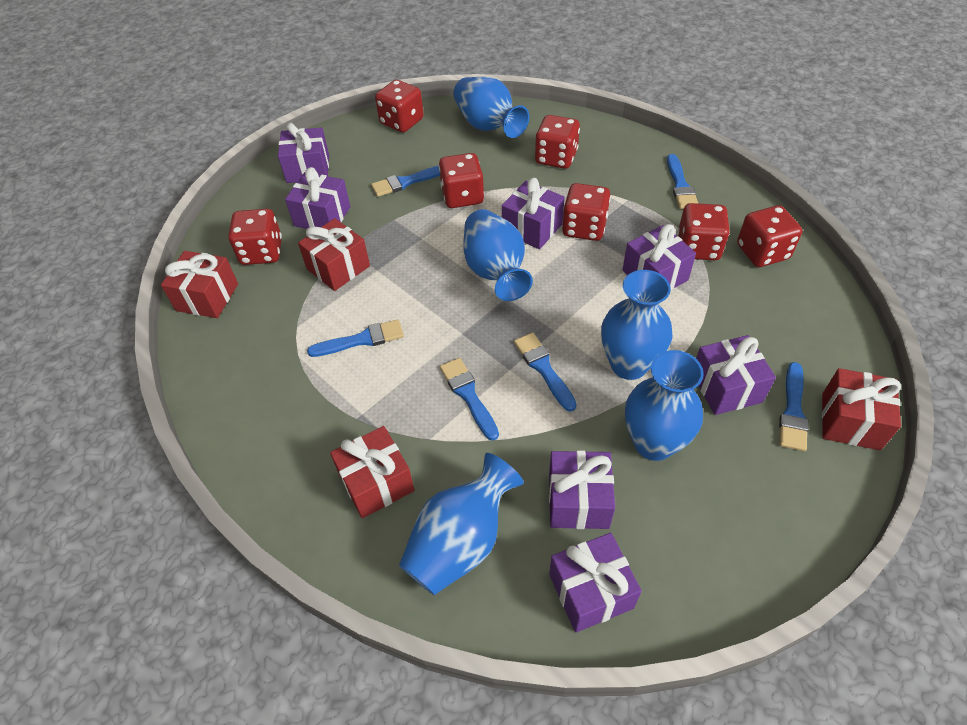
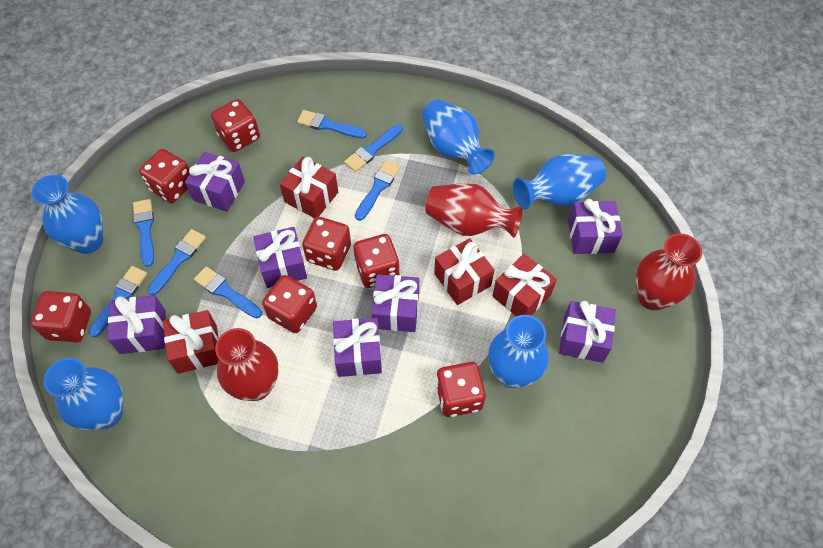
blue brush: [307,319,404,357] [371,166,440,197] [440,358,499,440] [514,333,577,412] [667,154,698,209] [779,362,809,451] = 6 -> [89,266,147,338] [133,199,154,267] [148,229,206,295] [194,266,262,319] [297,110,367,139] [344,124,403,172] [355,160,401,221] = 7
red vase: none = 0 -> [215,328,279,401] [425,183,523,238] [636,233,702,311] = 3

